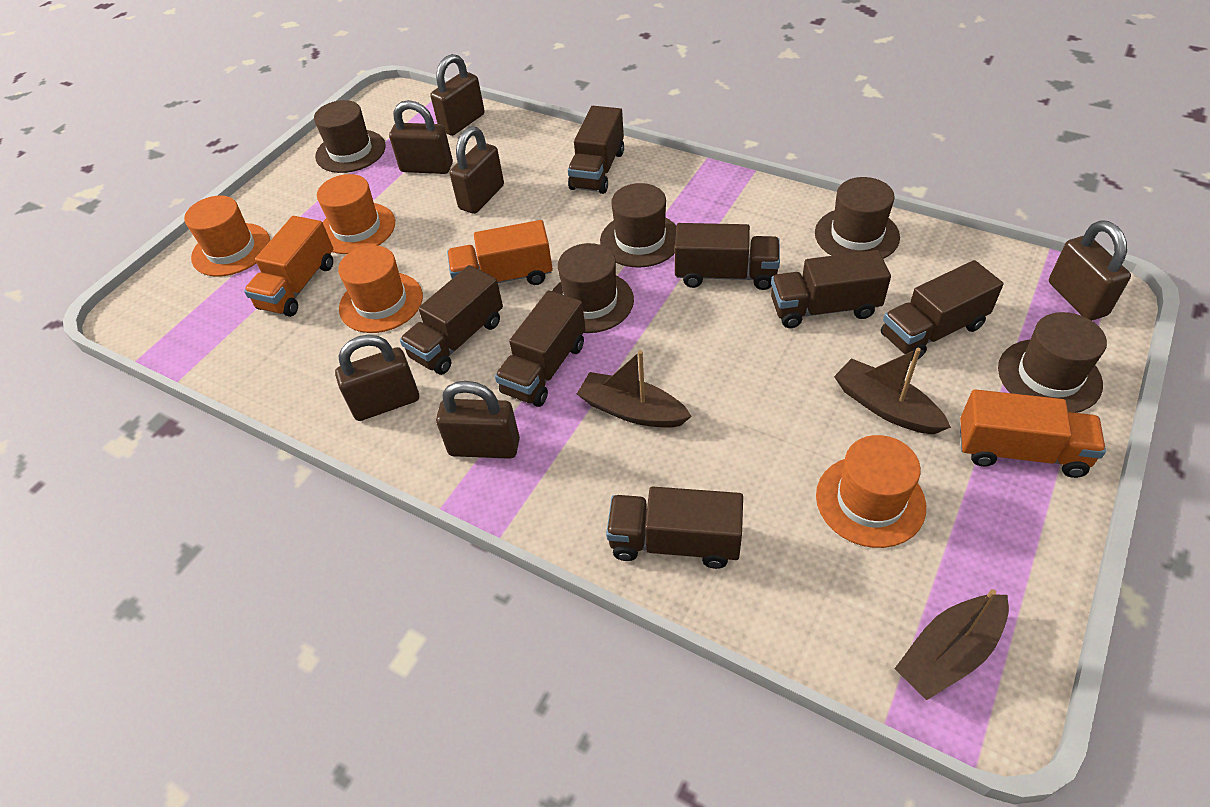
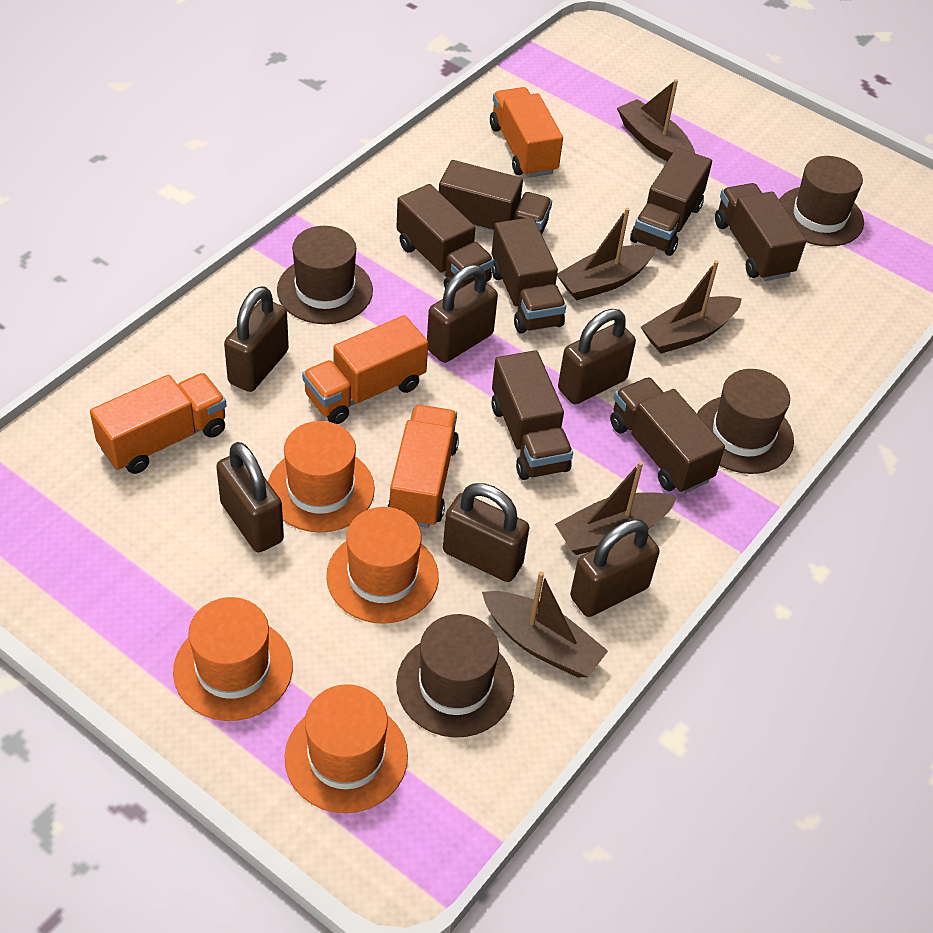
brown boat: [577,350,692,428] [834,348,951,434] [894,589,1009,700] = 3 -> [482,571,608,678] [555,461,677,555] [557,208,656,301] [617,79,695,161] [641,260,742,354] = 5
brown hat: [314,100,386,173] [552,243,634,333] [600,183,677,268] [815,177,900,259] [998,312,1107,413] = 5 -> [277,226,373,324] [396,614,514,738] [697,369,794,474] [779,156,864,247] = 4
orange truck: [244,216,333,317] [447,220,553,285] [960,389,1106,478] = 3 -> [90,373,227,474] [302,315,428,424] [388,405,459,528] [490,87,563,178] = 4

